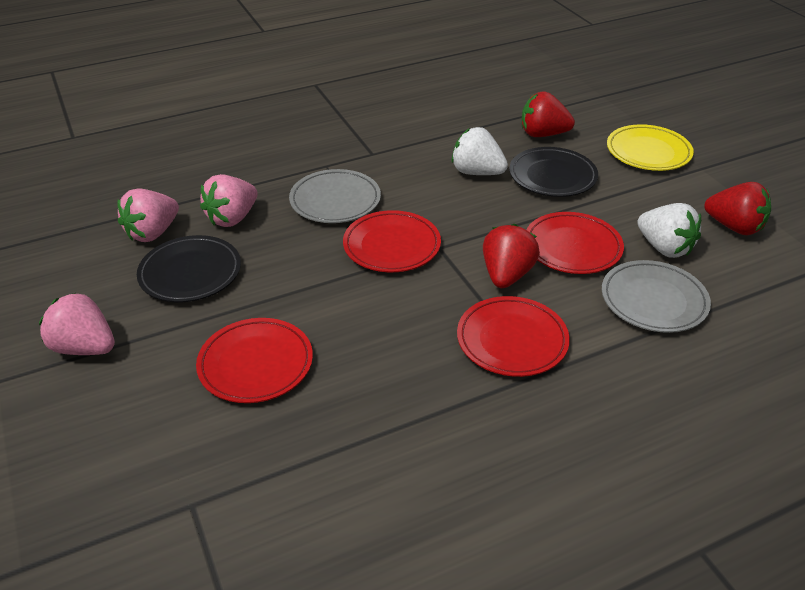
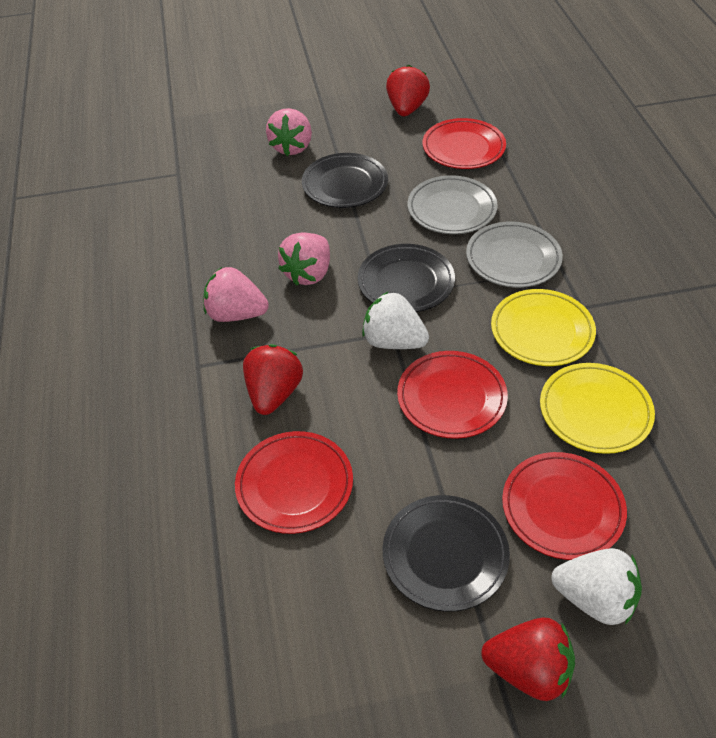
black plate: [137,235,241,302] [509,147,598,197] = 2 -> [302,153,388,208] [358,244,455,312] [383,495,510,612] = 3
yellow plate: [607,124,694,171] = 1 -> [491,289,596,366] [540,363,655,454] = 2

